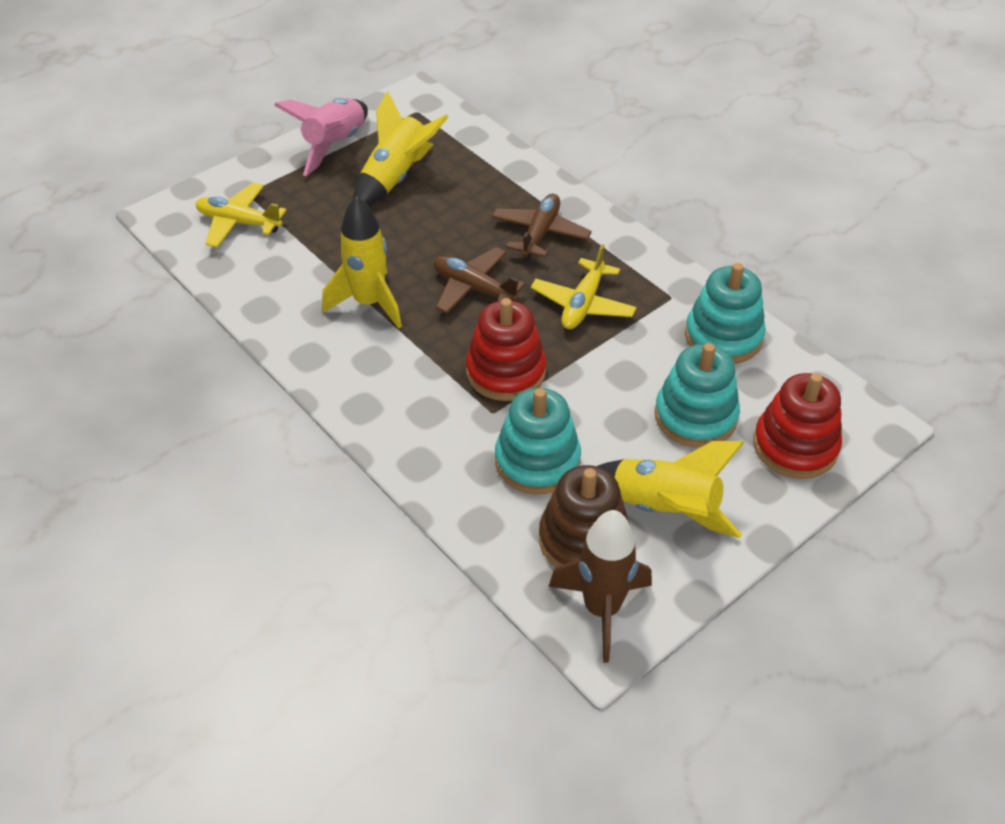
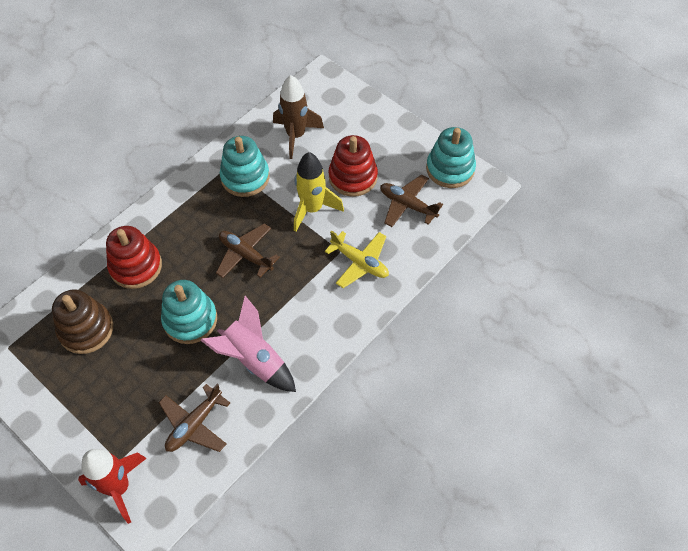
brown plane: [433,247,525,314] [492,194,592,260] = 2 -> [159,384,230,452] [216,223,280,278] [380,174,443,227] = 3
red rocket: none = 0 -> [78,449,147,524] = 1
yellow plane: [195,183,287,247] [531,244,637,329] = 2 -> [325,231,389,288] = 1
yellow rocket: [322,196,402,329] [353,91,448,206] [597,441,745,538] = 3 -> [294,152,344,232] = 1

